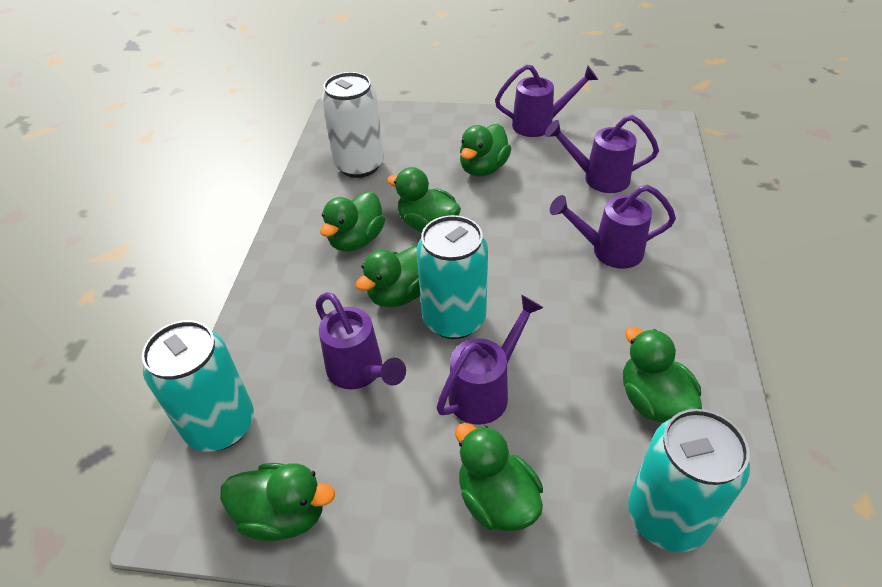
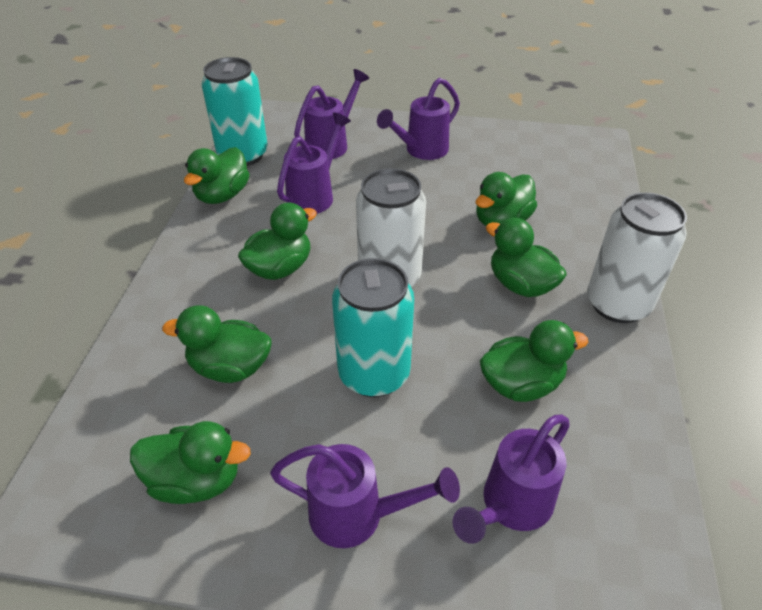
turquoise can: [142,320,254,451] [417,215,488,339] [628,409,750,552] = 3 -> [202,57,268,166] [332,258,414,397] = 2
white can: [322,72,384,178] = 1 -> [356,168,426,287] [587,192,687,323] = 2

